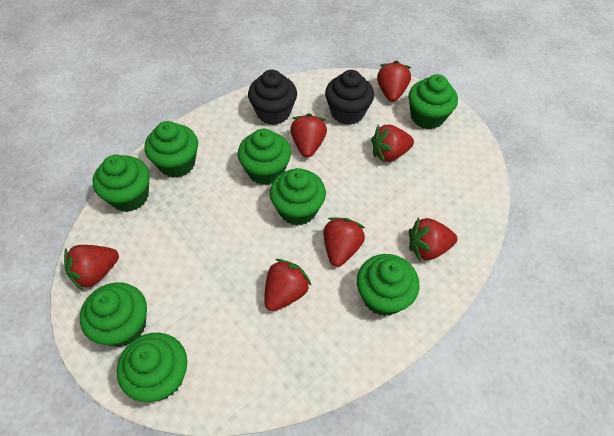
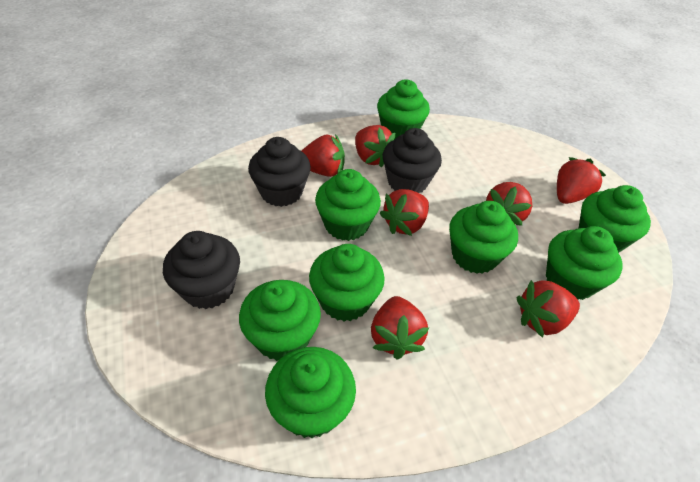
black cupcake: [248,70,297,125] [325,70,374,125] = 2 -> [163,231,240,309] [248,137,311,207] [383,128,442,193] = 3

